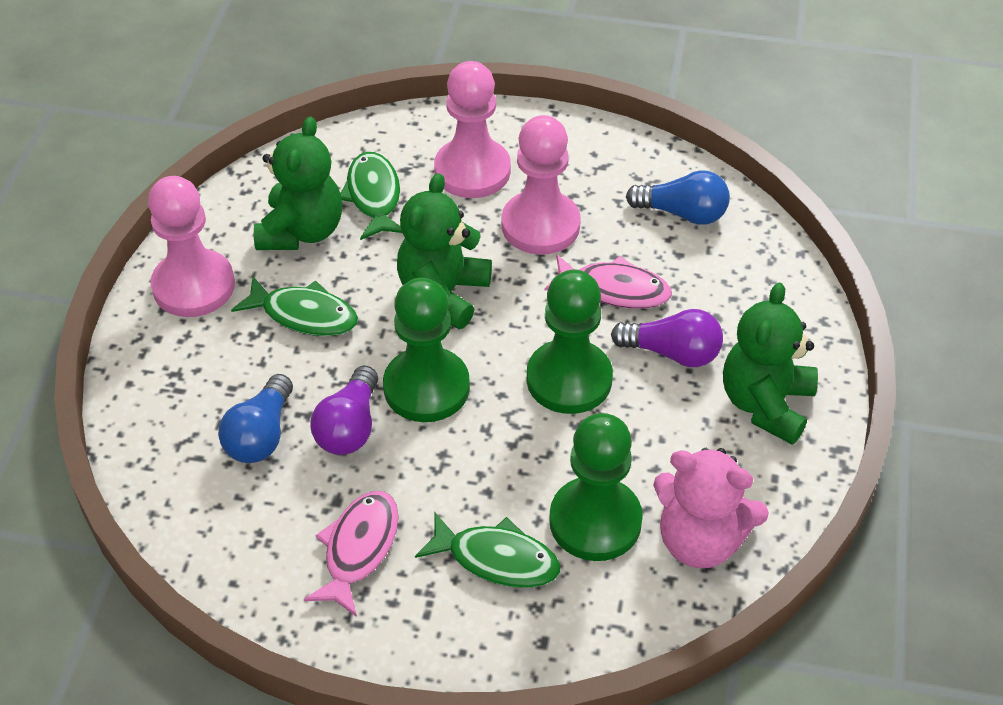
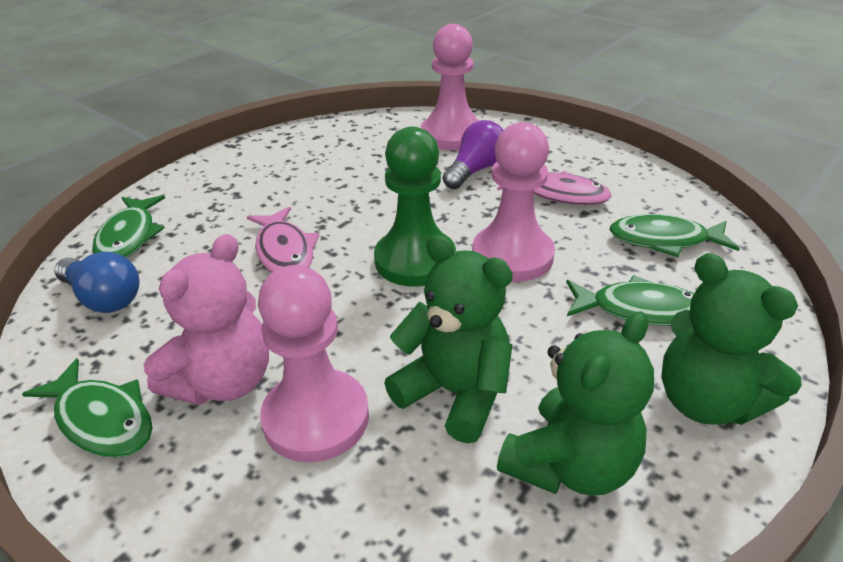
blue light bulb: [218,374,293,463] [626,170,730,225] = 2 -> [54,252,140,313] = 1
green fish: [231,276,358,336] [340,152,402,240] [415,513,560,588] = 3 -> [22,358,153,458] [92,195,165,258] [566,275,694,326] [609,214,740,257] = 4
green pawn: [383,278,470,422] [527,270,613,414] [549,413,643,561] = 3 -> [374,127,456,287] = 1
purple light bulb: [310,366,378,455] [611,309,723,367] = 2 -> [443,120,503,189] = 1

